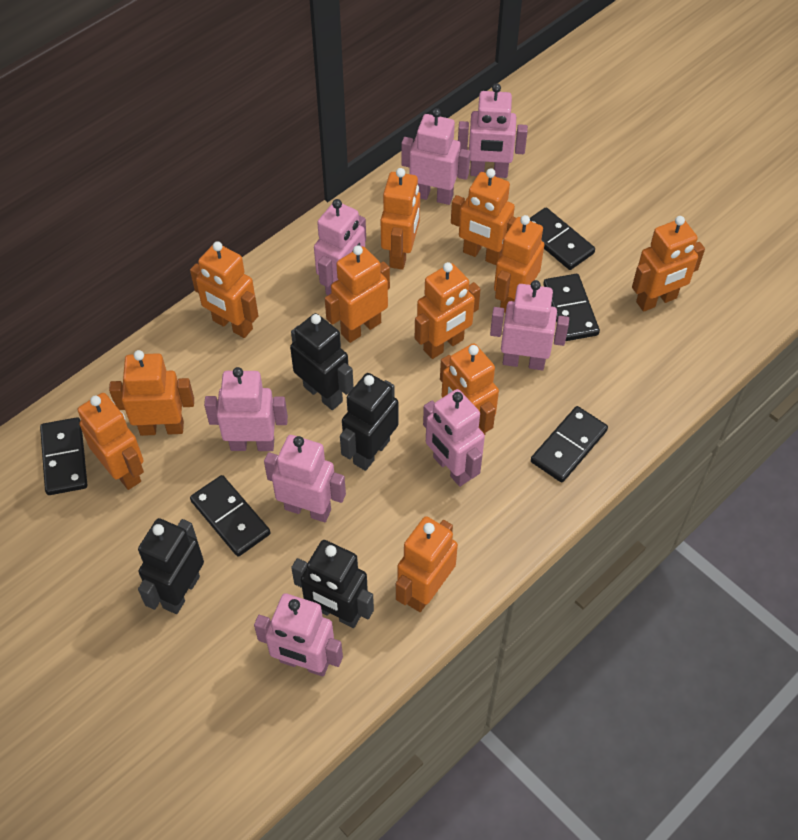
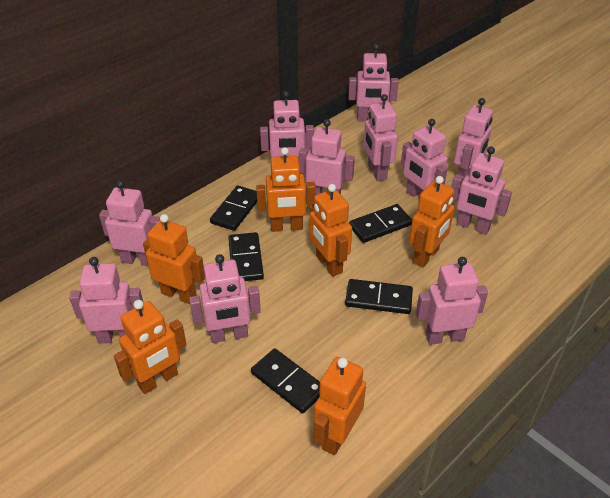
black robot: [138,518,204,614] [290,313,354,410] [291,540,374,628] [340,373,398,471] = 4 -> none = 0
orange robot: [78,393,144,490] [109,350,194,436] [190,241,258,338] [325,245,390,343] [381,168,420,270] [396,516,458,612] [415,262,481,359] [440,343,499,435] [451,168,516,265] [494,215,545,313] [632,216,705,312] = 11 -> [114,300,187,394] [143,214,205,304] [256,147,316,232] [310,184,352,277] [314,357,366,455] [409,176,454,268] = 6
pink robot: [204,367,288,451] [254,593,343,677] [264,435,346,522] [314,199,366,295] [401,108,471,205] [423,389,485,487] [458,83,528,178] [490,280,569,370] = 8 -> [69,257,144,344] [99,180,160,266] [189,254,261,343] [260,91,314,159] [299,119,355,195] [348,44,399,122] [363,94,398,181] [401,119,448,197] [416,257,488,345] [451,146,512,234] [454,98,493,179] = 11

